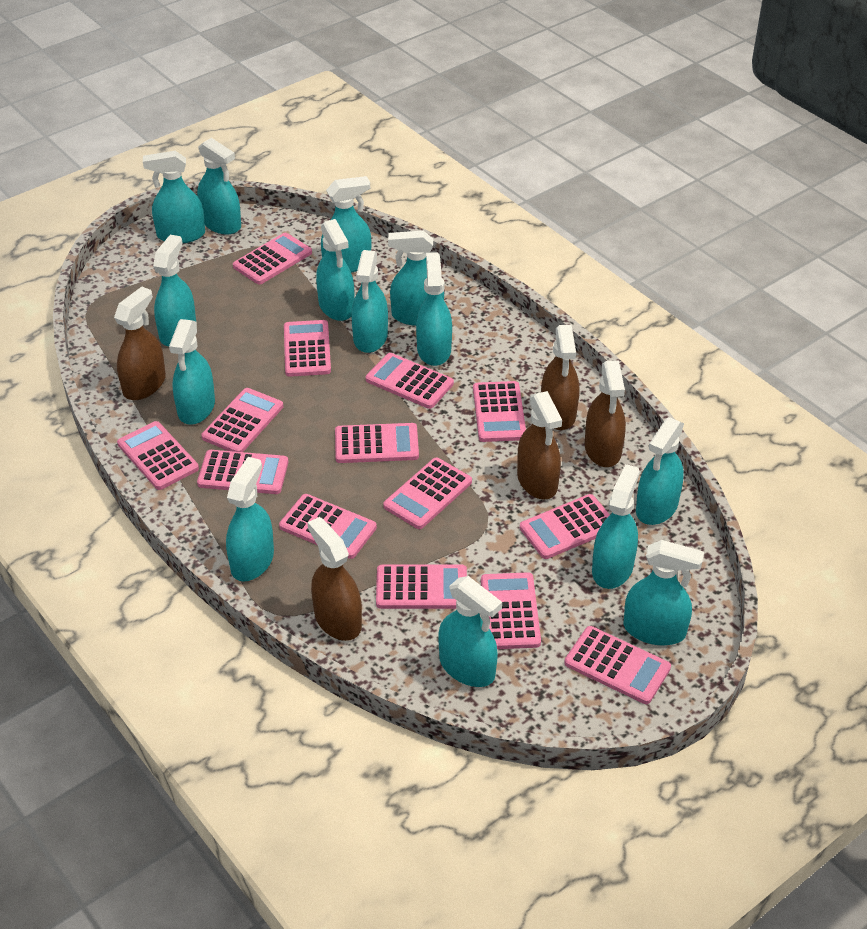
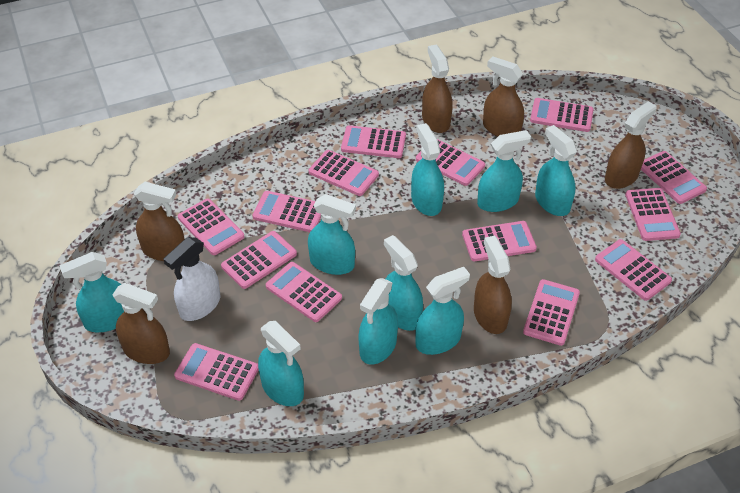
brown spray bottle: [114,287,166,400] [308,517,362,641] [517,391,562,500] [541,325,579,430] [585,360,626,467] = 5 -> [112,283,170,364] [134,182,184,261] [422,45,453,133] [474,236,512,334] [483,56,524,137] [605,101,656,189] = 6
turquoise spray bottle: [143,151,205,243] [153,235,196,346] [169,319,215,424] [197,138,241,235] [226,457,274,582] [316,219,354,321] [321,176,371,273] [351,250,388,353] [388,231,444,326] [416,252,452,366] [438,576,502,687] [592,464,640,589] [624,540,704,645] [636,417,684,525] = 14 -> [59,252,124,332] [258,321,304,406] [308,194,356,275] [358,278,398,365] [384,235,423,331] [411,123,444,216] [415,267,470,355] [477,130,531,212] [535,125,577,216] = 9
white spray bottle: none = 0 -> [163,237,220,321] = 1

